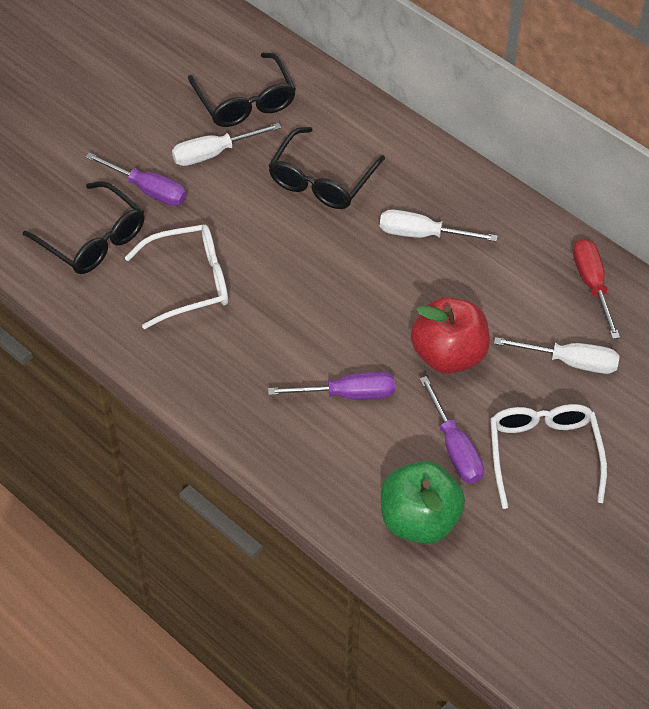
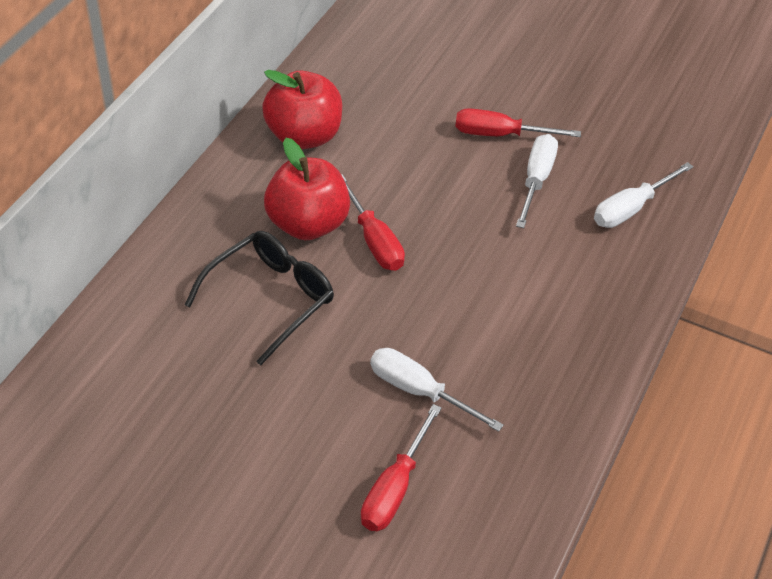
black glasses: [23,181,144,274] [188,52,296,127] [268,127,385,209] = 3 -> [185,231,334,365] = 1
green apple: [381,461,465,544] = 1 -> none = 0
purple screwdriver: [85,152,187,206] [268,372,395,399] [419,376,484,483] = 3 -> none = 0
red apple: [411,297,490,374] = 1 -> [262,70,342,149] [264,138,350,240] = 2
red screwdriver: [573,239,620,339] = 1 -> [341,174,405,271] [361,404,442,531] [455,108,581,137] = 3
white glasses: [125,224,228,329] [490,404,607,509] = 2 -> none = 0

